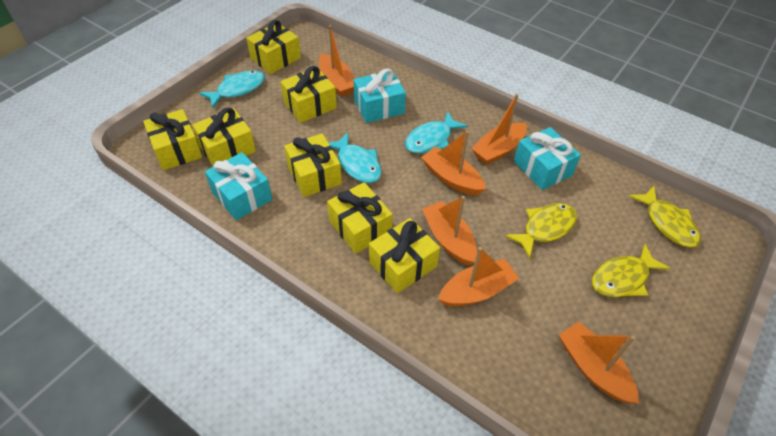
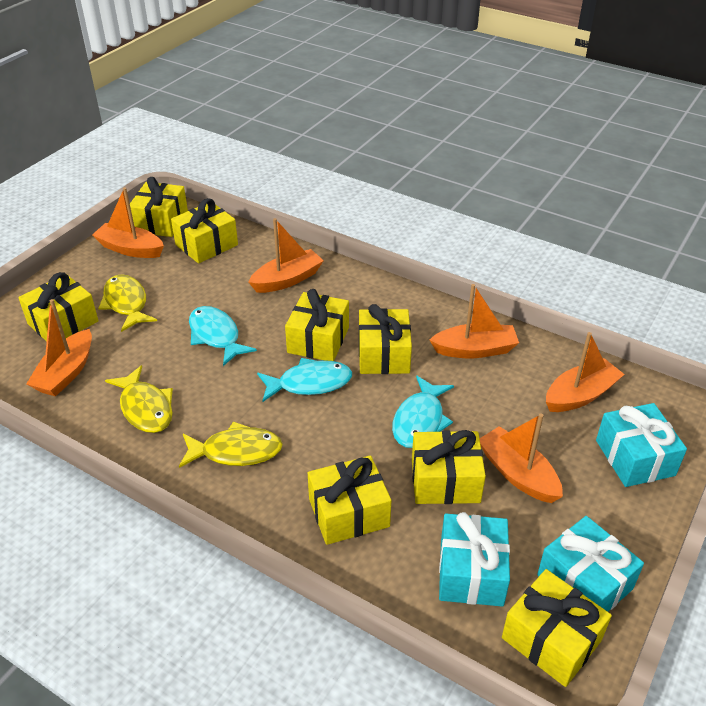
yellow gift: [143,109,202,170] [192,108,256,167] [246,20,301,74] [280,66,337,123] [284,133,342,197] [327,182,393,254] [369,218,440,293] = 7 -> [18,272,98,342] [130,177,188,237] [171,198,238,263] [285,289,349,361] [308,455,391,545] [359,304,412,374] [412,430,486,504] [502,569,612,687] = 8

